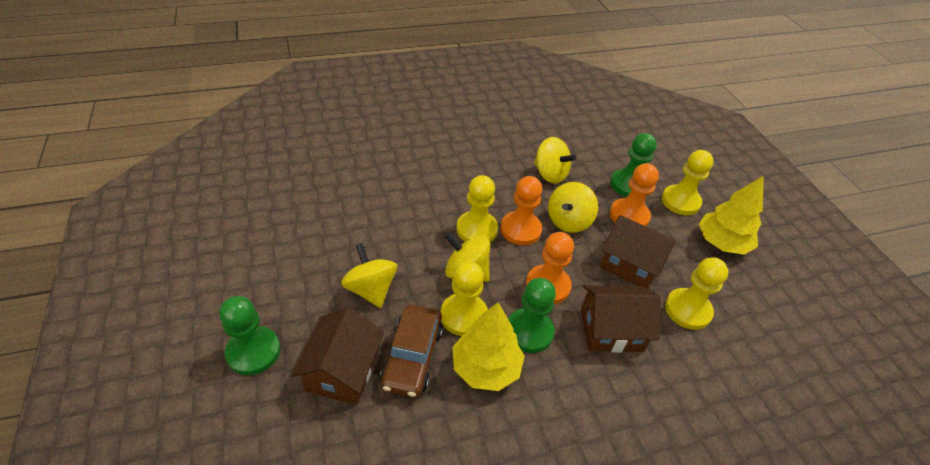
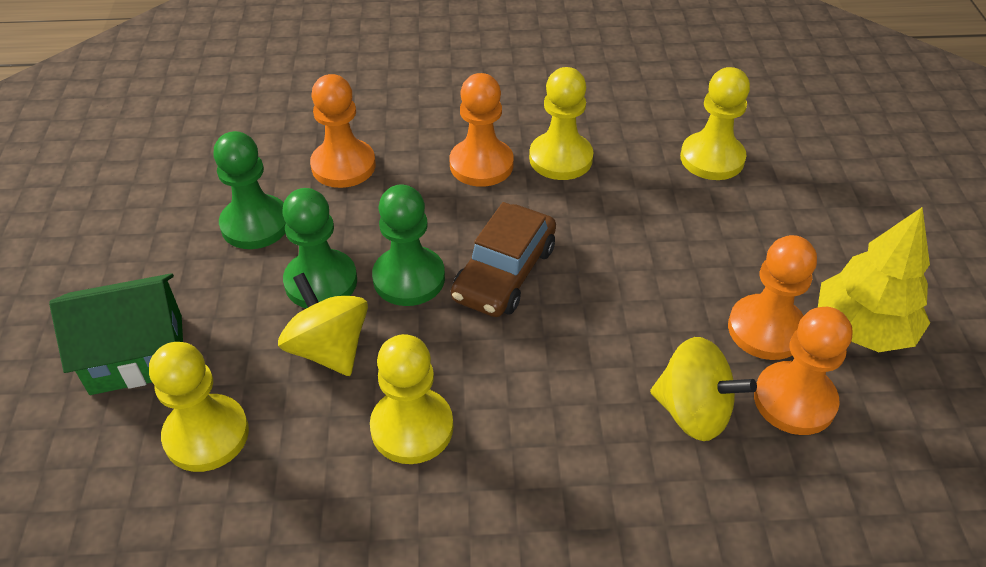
brown house: [291,307,384,405] [581,285,661,353] [600,215,676,289] = 3 -> none = 0
green house: none = 0 -> [49,273,183,395] = 1
orange pawn: [500,176,542,245] [526,232,574,304] [610,163,659,226] = 3 -> [310,74,376,188] [450,73,514,187] [728,235,817,360] [754,307,852,435] = 4
yellow spinning top: [341,243,398,308] [445,232,490,282] [534,137,576,184] [548,182,598,233] = 4 -> [278,273,368,376] [650,337,757,441] = 2
yellow tree: [452,302,525,391] [699,176,764,255] = 2 -> [818,207,930,352] = 1

